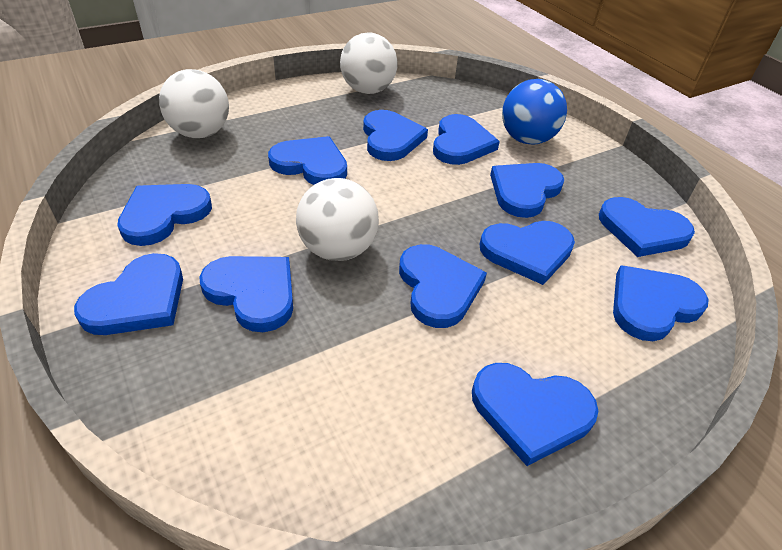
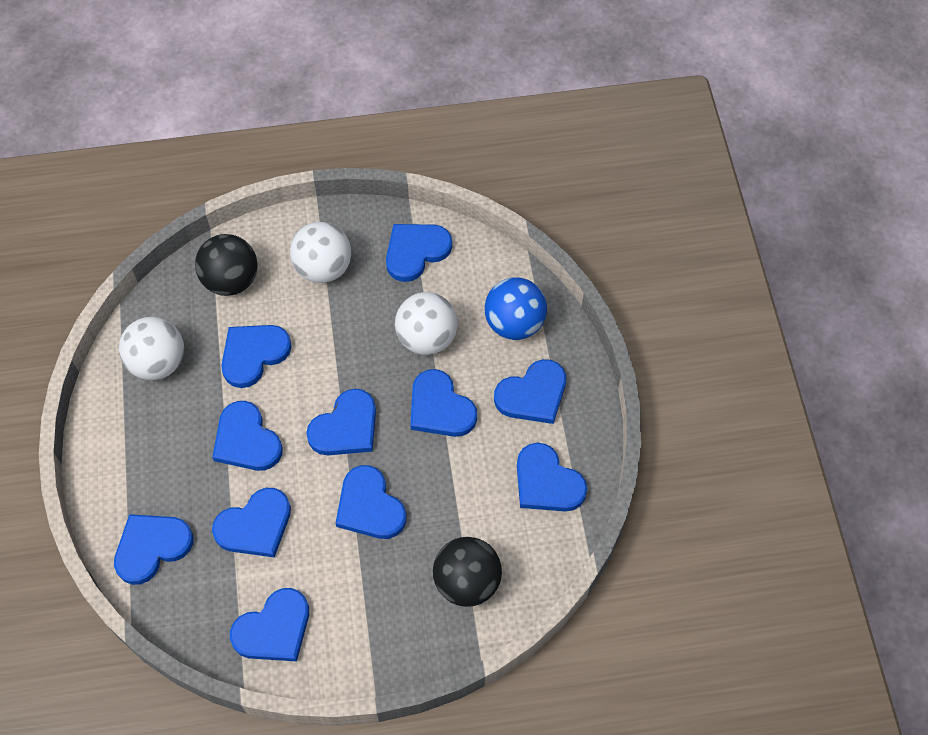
black ball: none = 0 -> [195,234,258,296] [433,537,502,607] = 2
blue heart: [74,253,183,335] [117,184,212,246] [199,256,293,332] [268,136,347,185] [363,110,428,161] [399,244,487,328] [433,114,500,165] [472,363,599,466] [480,221,575,285] [490,163,564,218] [599,197,695,257] [613,266,709,341] = 12 -> [114,514,193,585] [212,401,283,471] [212,488,291,558] [221,325,292,388] [230,588,309,661] [306,389,376,455] [335,465,407,539] [386,224,452,282] [410,369,477,437] [494,359,566,424] [517,443,587,512] = 11

